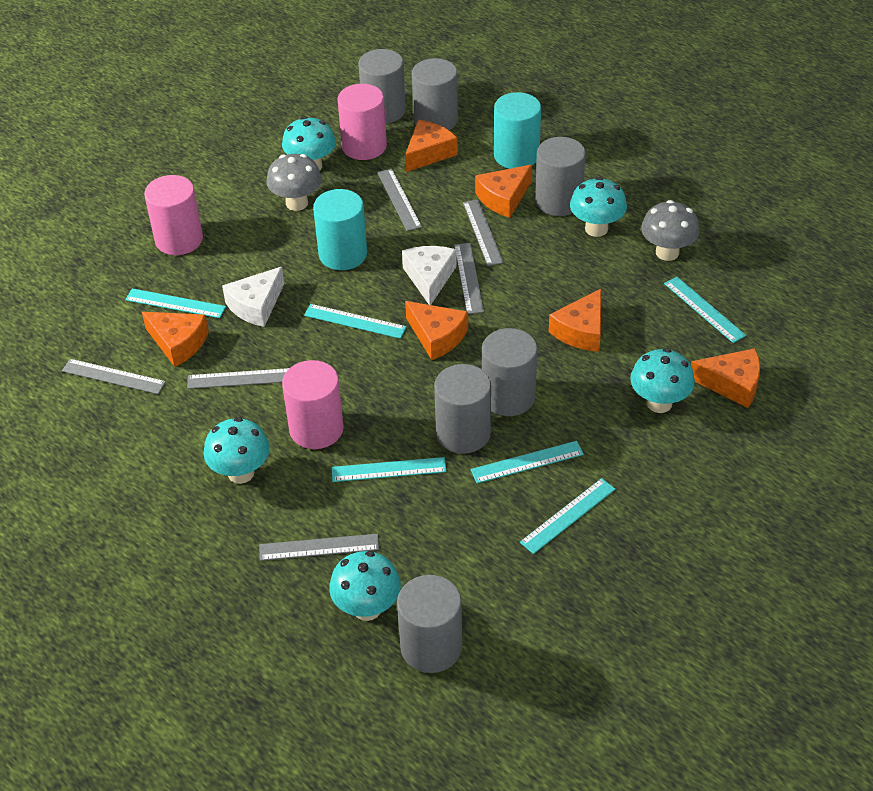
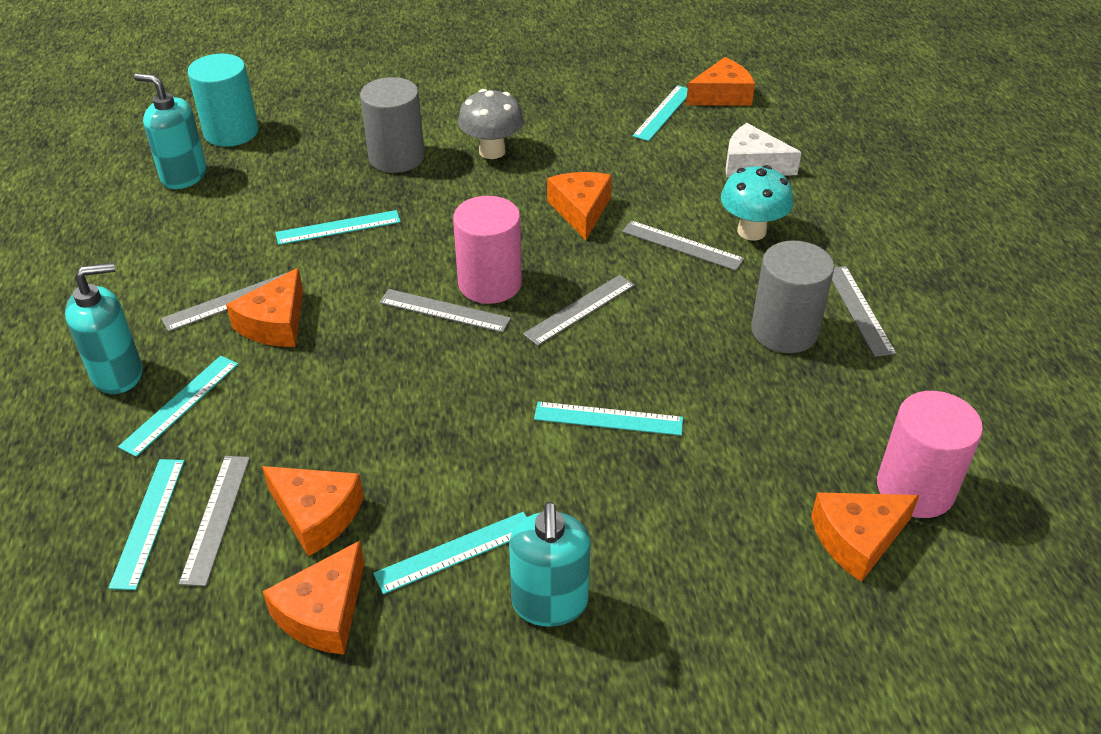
grey cylinder: [358,49,406,124] [397,575,462,673] [412,58,458,130] [434,364,491,454] [482,328,537,416] [535,137,586,216] = 6 -> [360,77,425,173] [751,241,834,353] = 2
grey mushroom: [266,154,322,211] [641,200,700,261] = 2 -> [458,89,524,159] = 1
pink cylinder: [144,175,203,255] [282,360,344,449] [337,84,387,160] = 3 -> [453,196,522,304] [877,391,983,518] = 2
turquoise cylinder: [313,189,367,270] [494,92,541,169] = 2 -> [187,54,259,147] = 1
turquoise mushroom: [204,417,270,484] [282,117,336,171] [329,551,401,621] [570,177,627,237] [630,348,695,413] = 5 -> [721,165,793,241] = 1
turquoise soap dispenser: none = 0 -> [65,263,143,394] [134,73,207,189] [509,502,591,627] = 3
white cheese: [222,267,284,327] [402,246,457,305] = 2 -> [725,123,802,177] = 1

